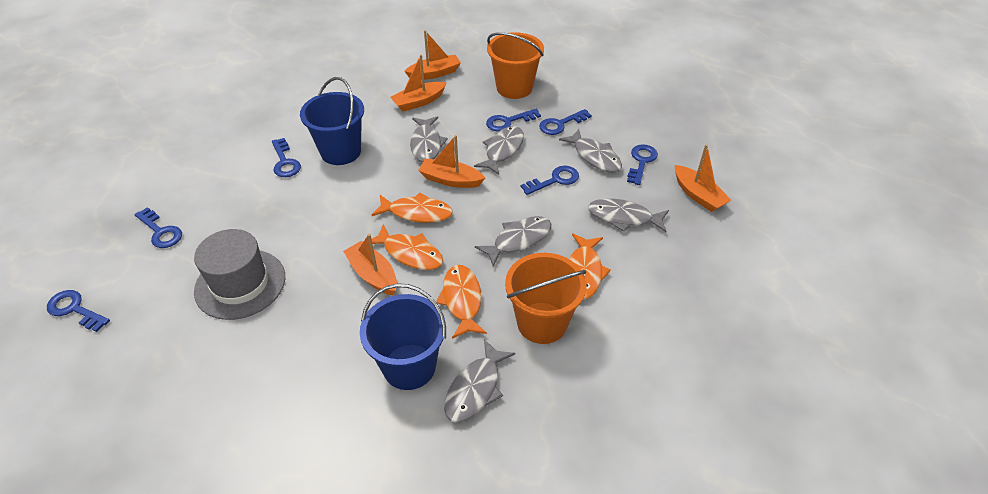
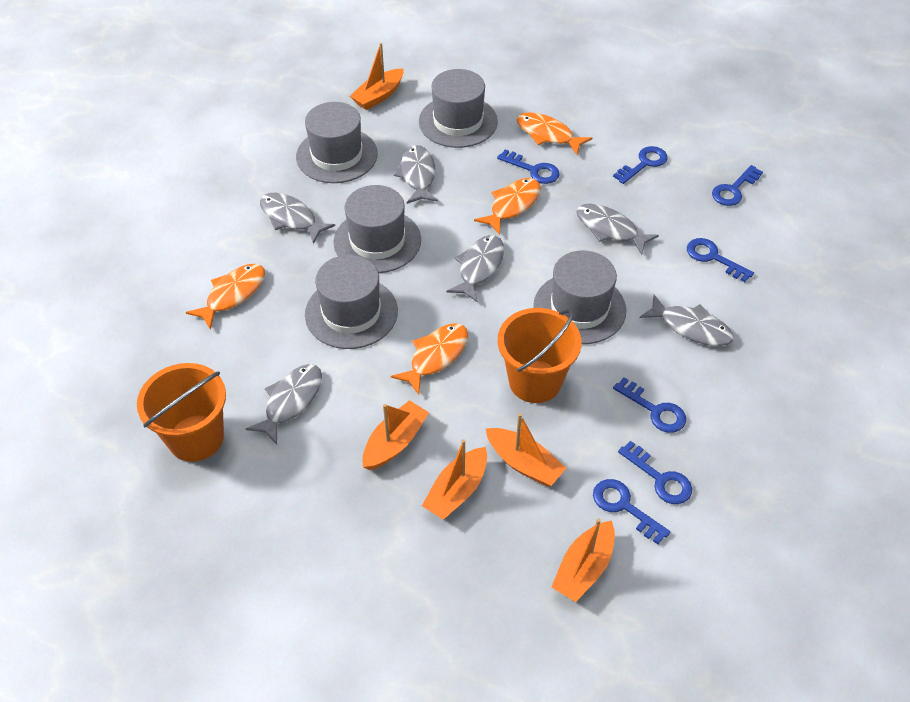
blue bucket: [300,77,364,165] [360,283,446,390] = 2 -> none = 0
grey hat: [194,229,285,320] = 1 -> [296,102,378,183] [305,255,398,349] [333,185,421,273] [419,69,498,148] [533,250,626,344] = 5

